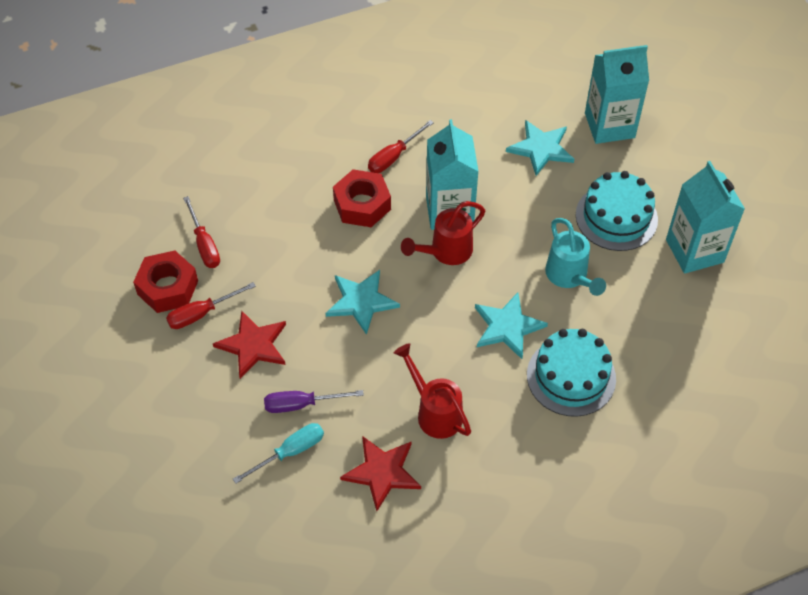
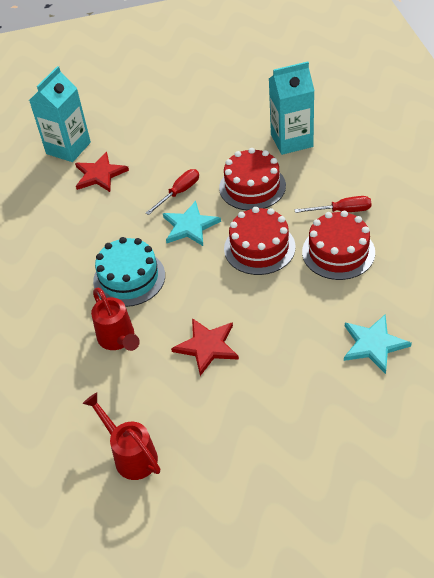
purple screwdriver: [264,390,364,413] = 1 -> none = 0
red cake: none = 0 -> [219,148,286,210] [224,207,295,275] [302,211,375,280] = 3
red nut: [133,250,198,313] [333,169,391,227] = 2 -> none = 0
red screwdriver: [166,282,256,329] [183,196,220,268] [368,120,434,173] = 3 -> [146,169,199,215] [294,196,372,213] = 2
turquoise cake: [527,329,616,417] [576,171,658,251] = 2 -> [93,237,165,307] = 1
turquoise carton: [426,119,479,230] [585,45,649,144] [666,161,745,274] = 3 -> [29,66,91,162] [269,61,314,155] = 2
turquoise screwdriver: [233,423,324,484] = 1 -> none = 0
turquoise star: [326,270,400,335] [475,292,548,359] [506,120,574,176] = 3 -> [163,201,221,246] [344,315,412,374] = 2
turquoise watering can: [545,218,606,296] = 1 -> none = 0

